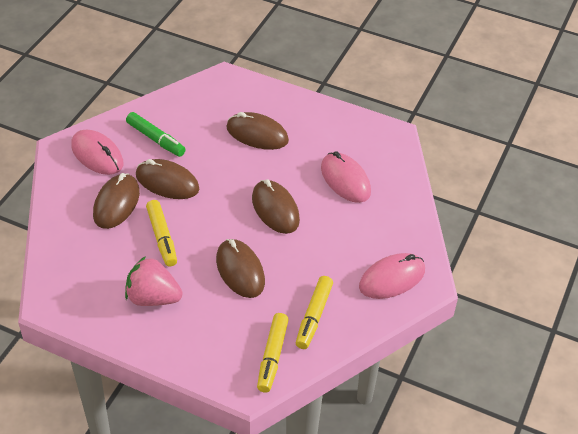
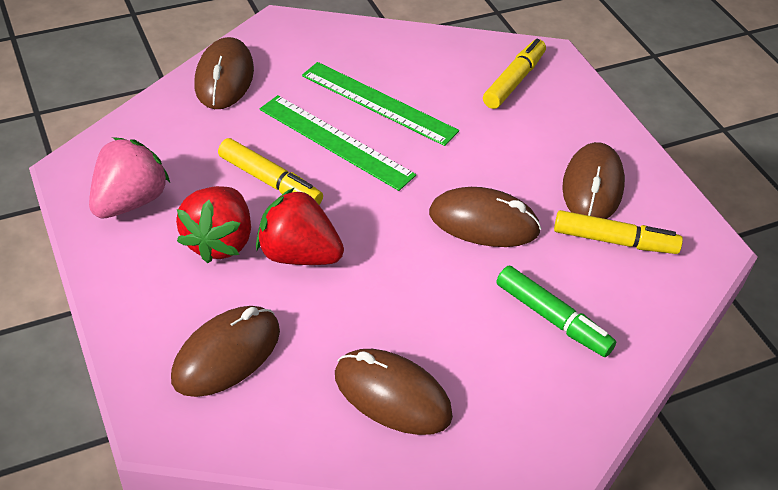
green ruler: none = 0 -> [260,95,416,191] [302,62,459,146] = 2
pink mouse: [71,130,124,175] [321,151,371,203] [359,253,425,299] = 3 -> none = 0
red strawberry: none = 0 -> [176,186,251,263] [256,187,344,265] = 2

